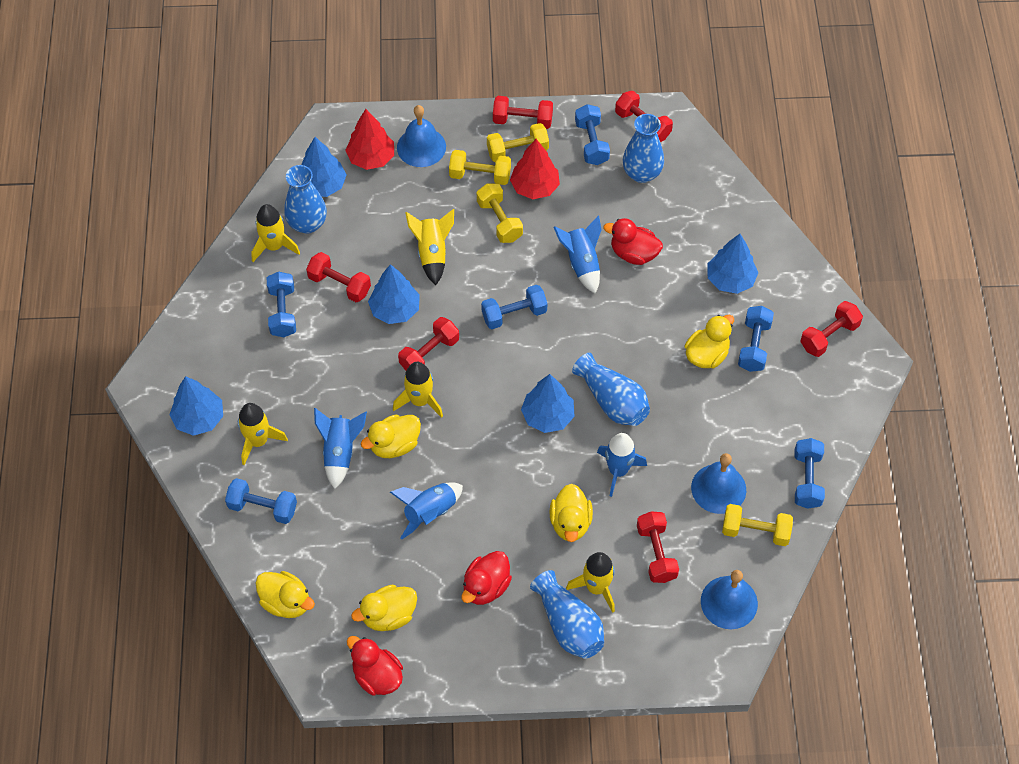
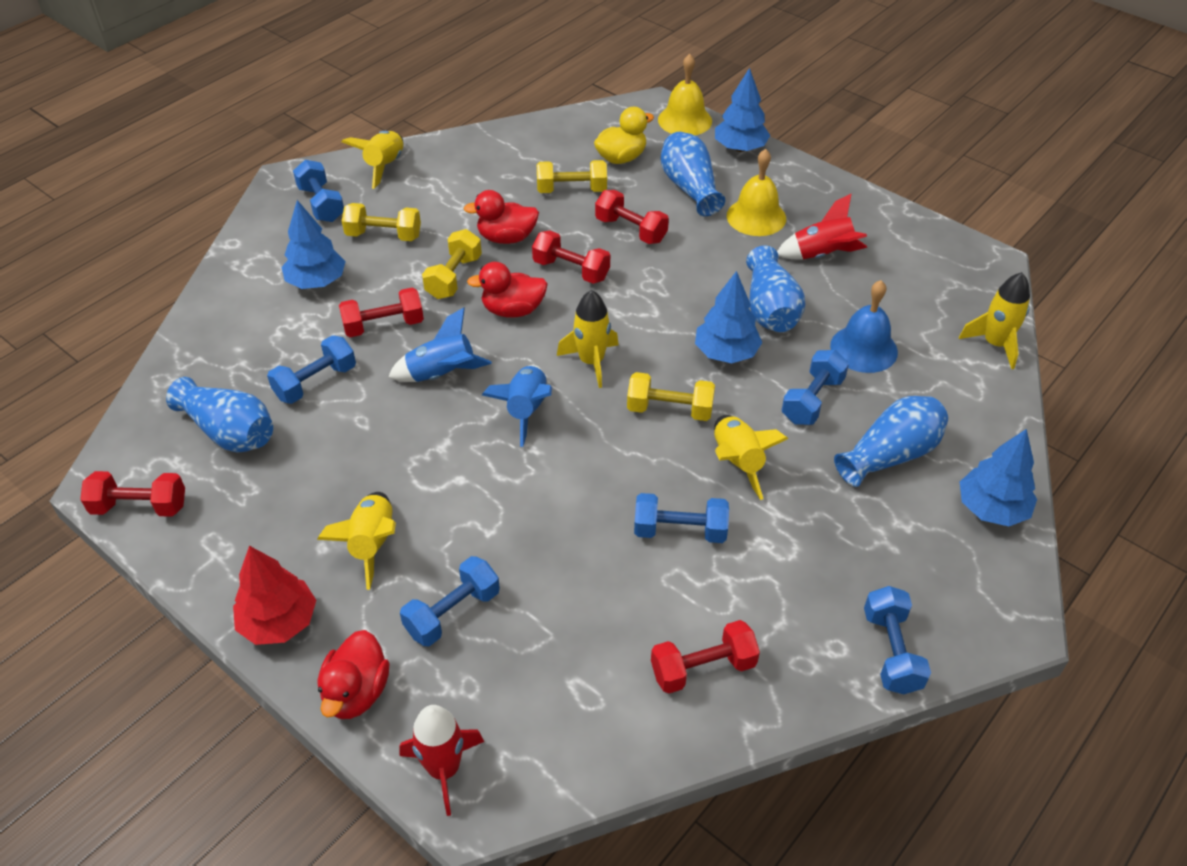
blue bell: [397,105,446,167] [691,453,746,514] [701,570,758,629] = 3 -> [830,280,898,373] = 1
blue rocket: [314,408,367,489] [390,482,463,539] [554,215,602,293] [597,433,647,497] = 4 -> [388,307,492,382] [482,365,552,447] = 2
blue tree: [169,376,223,436] [301,137,347,197] [368,264,420,324] [521,374,575,433] [707,234,758,294] = 5 -> [282,200,346,289] [695,271,762,363] [715,68,770,152] [960,429,1037,526] = 4
red dumbbell: [306,252,371,302] [398,317,459,371] [493,96,553,129] [615,91,673,142] [637,511,679,583] [800,301,863,357] = 6 -> [80,471,185,517] [339,288,424,337] [532,230,610,284] [595,190,669,244] [651,620,760,694] = 5
red rocket: none = 0 -> [399,705,484,816] [777,193,867,259] = 2
red tree: [345,109,394,170] [510,139,560,199] = 2 -> [233,546,316,645] = 1
yellow bell: none = 0 -> [658,54,712,135] [727,149,786,236] = 2
yellow duck: [256,571,315,618] [351,584,417,631] [361,414,421,458] [550,484,593,542] [685,315,734,368] = 5 -> [594,107,654,164] = 1

